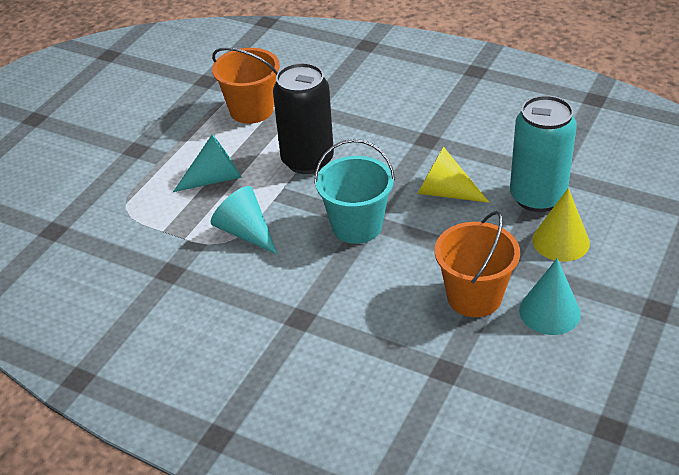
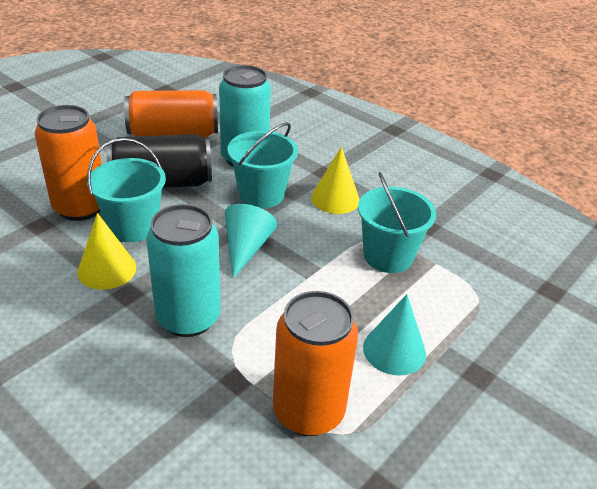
orange bucket: [212,47,280,124] [435,211,520,317] = 2 -> none = 0
orange can: none = 0 -> [35,105,102,221] [124,90,218,138] [273,291,358,436] = 3
turquoise bucket: [314,139,395,244] = 1 -> [87,138,166,242] [227,122,298,208] [358,172,436,273] = 3
turquoise can: [510,95,577,212] = 1 -> [146,204,221,337] [219,65,271,167] = 2
turquoise cone: [173,134,242,192] [211,186,277,254] [519,258,581,335] = 3 -> [225,204,278,279] [363,294,426,376] = 2

